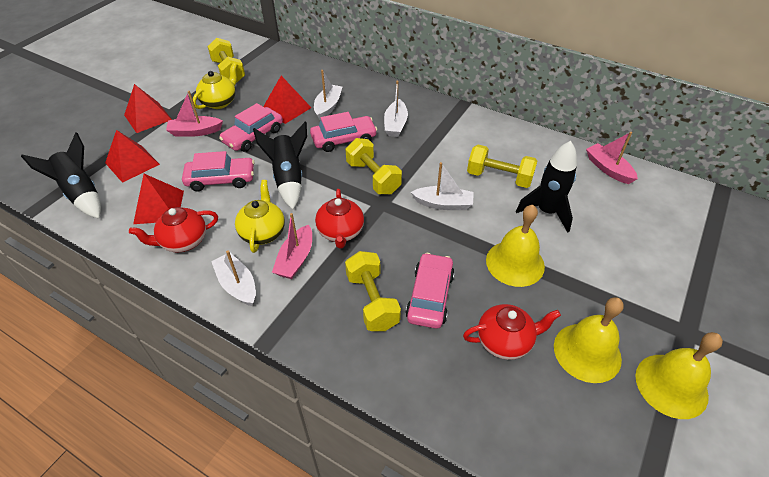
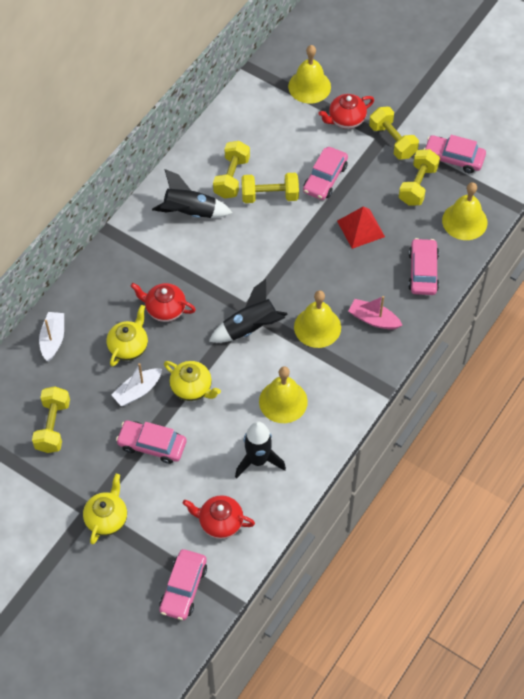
pink boat: [166,91,223,137] [272,213,312,279] [586,132,638,184] = 3 -> [349,296,402,330] = 1
pink car: [182,151,254,192] [219,103,283,152] [310,112,377,152] [405,253,455,329] = 4 -> [116,421,186,464] [159,549,207,620] [303,147,348,200] [408,238,439,295] [423,135,486,173] = 5
red pyramid: [105,130,160,183] [124,84,172,133] [133,174,184,224] [263,76,311,124] = 4 -> [337,206,385,249] = 1
white boat: [211,251,256,306] [314,70,342,120] [384,80,408,137] [411,162,474,210] = 4 -> [39,312,64,361] [111,363,162,406] = 2
yellow bell: [486,205,545,287] [554,297,624,383] [635,332,723,419] = 3 -> [259,367,308,423] [288,45,331,104] [294,290,341,348] [442,182,487,240] = 4
yellow dumbbell: [207,38,245,83] [345,251,401,331] [346,138,402,194] [467,145,537,188] = 4 -> [32,386,70,453] [213,141,250,199] [241,173,299,203] [369,107,419,159] [399,149,440,205] = 5
yellow teapot: [193,62,237,109] [235,180,285,253] = 2 -> [83,474,127,544] [106,305,148,367] [164,361,221,401] = 3

